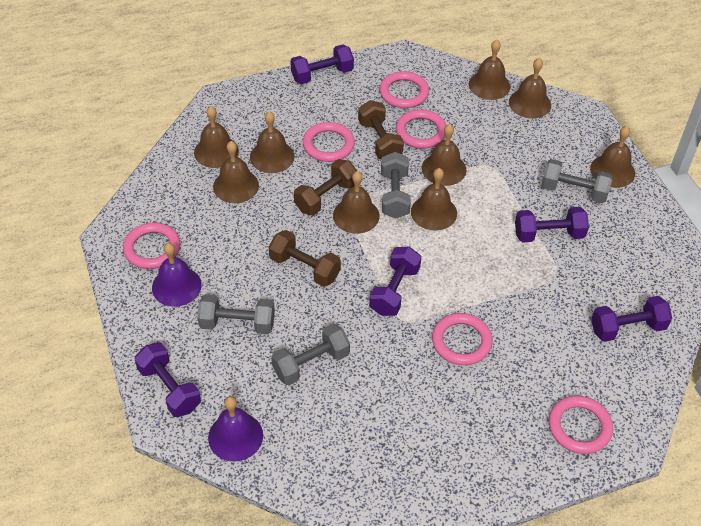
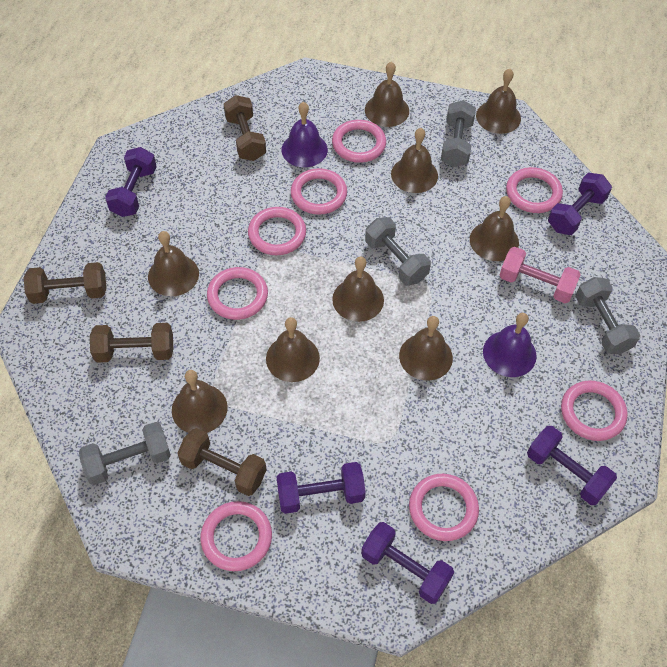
brown dumbbell: [269,230,341,287] [294,159,357,216] [358,100,404,159] = 3 -> [24,262,107,304] [90,323,173,363] [177,428,267,496] [224,95,266,161] = 4
pink dumbbell: none = 0 -> [499,247,581,303] = 1
pink ring: [123,222,180,269] [303,122,355,162] [379,71,429,108] [396,109,446,149] [432,313,493,365] [549,396,613,454] = 6 -> [201,501,272,571] [207,267,268,320] [248,207,306,255] [291,168,347,215] [332,120,386,163] [409,474,479,541] [506,167,563,213] [561,381,628,441] = 8

